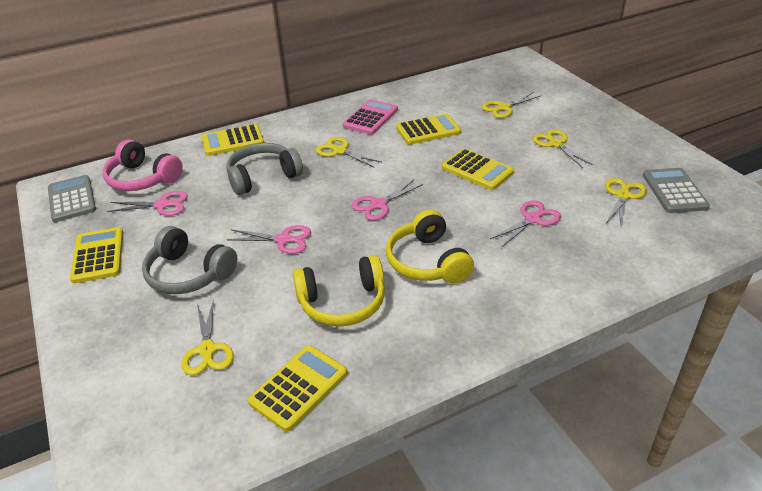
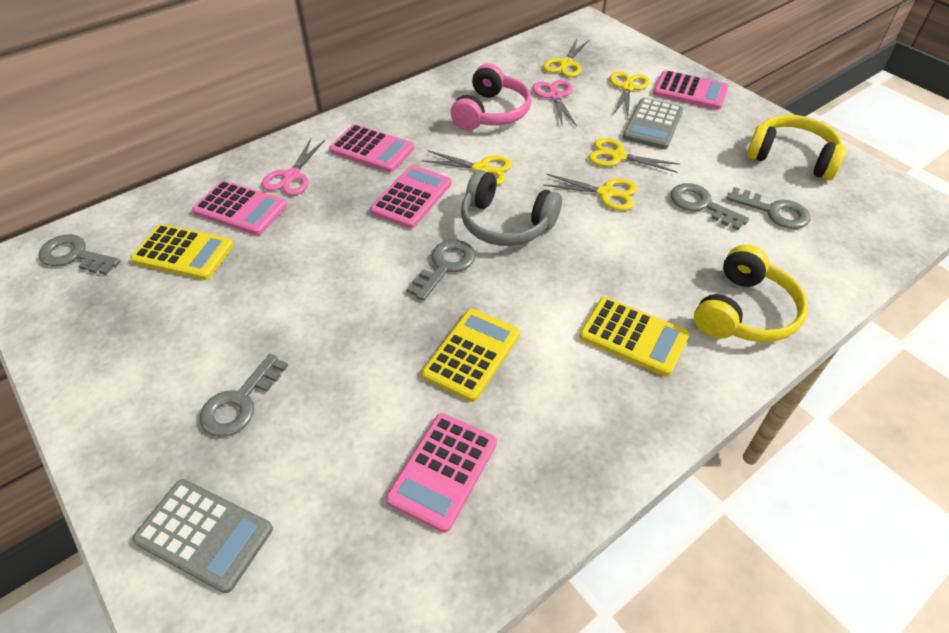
grey headphones: [142,226,237,294] [226,143,303,195] = 2 -> [461,170,562,246] = 1
grey key: none = 0 -> [38,234,121,275] [200,354,288,437] [407,240,475,301] [671,183,749,230] [727,187,810,229] = 5
pink calculator: [343,99,398,135] = 1 -> [192,180,287,235] [329,124,414,172] [370,165,451,229] [386,413,497,533] [653,70,729,110] = 5
pink scissors: [107,191,188,216] [227,225,311,254] [352,180,423,220] [490,200,561,247] = 4 -> [262,139,325,195] [532,80,577,126] = 2
yellow calculator: [70,227,123,283] [202,124,264,156] [248,345,347,432] [396,113,461,145] [442,149,514,190] = 5 -> [131,224,234,280] [422,309,520,402] [579,297,690,376] = 3

